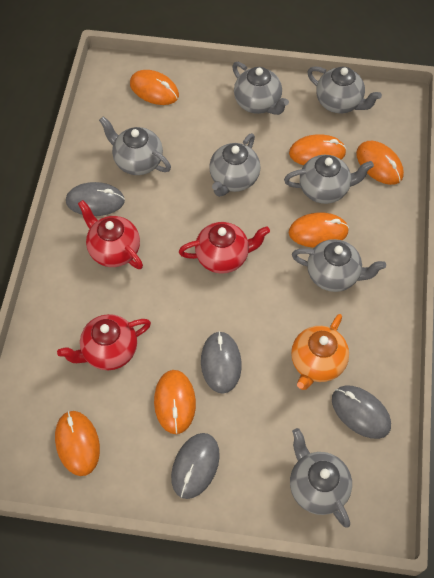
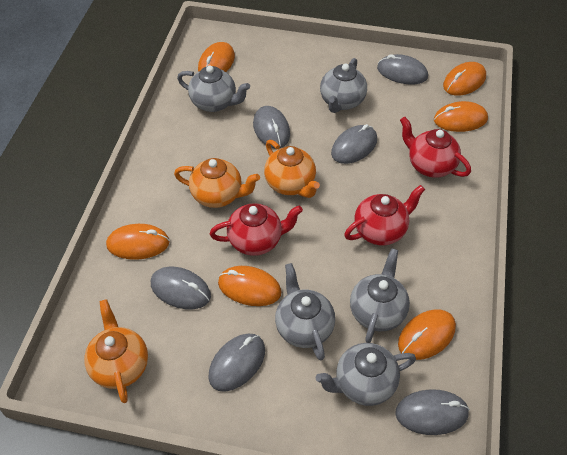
grey mouse: [66,182,125,216] [171,433,220,499] [201,331,242,394] [332,385,391,439] = 4 -> [151,267,211,309] [208,333,265,392] [253,106,290,149] [331,124,377,164] [377,54,428,85] [395,389,470,435] = 6
grey teapot: [99,116,171,175] [209,133,260,197] [232,62,289,115] [284,155,374,204] [290,428,352,528] [292,239,386,292] [307,66,382,113] = 7 -> [177,66,250,112] [275,263,335,360] [316,343,416,406] [320,58,367,113] [350,248,410,343] = 5
orange teapot: [291,314,349,390] = 1 -> [84,299,148,403] [174,158,260,208] [264,140,320,198] = 3

